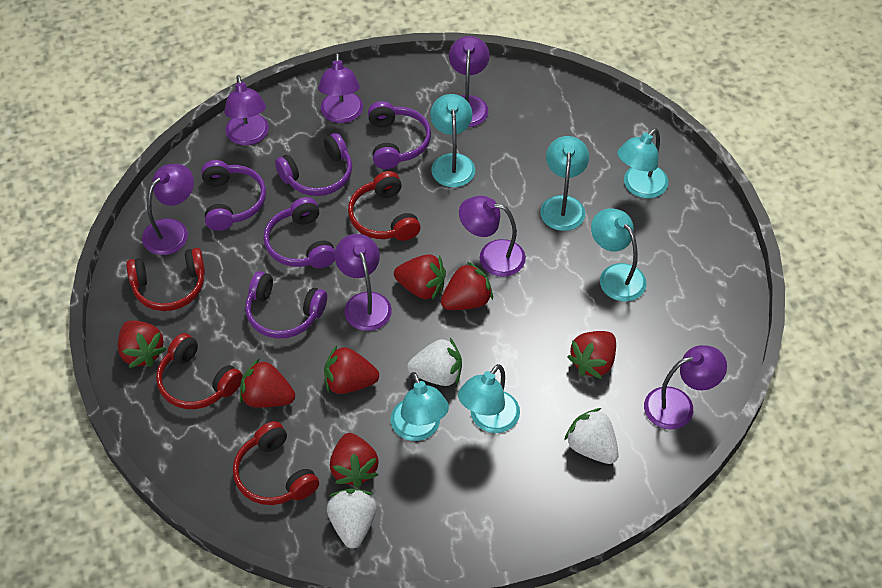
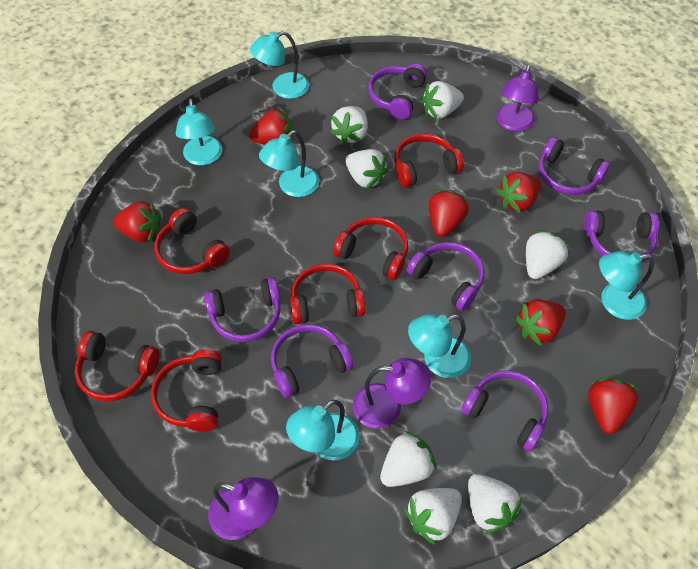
purple headphones: [201,160,266,231] [245,271,327,338] [264,197,335,268] [275,133,352,196] [368,101,431,169] = 5 -> [204,277,281,342] [271,324,354,398] [368,63,427,119] [407,242,485,311] [461,371,549,452] [538,137,611,195] [584,210,659,262] = 7
purple lamp: [142,164,194,255] [224,75,269,145] [318,53,363,123] [335,234,392,331] [449,36,490,127] [459,196,526,277] [644,345,727,430] = 7 -> [208,477,278,540] [353,358,431,429] [496,65,539,132] = 3
red headphones: [126,248,205,311] [156,333,243,409] [233,421,319,505] [348,171,421,241] = 4 -> [75,331,160,402] [151,350,222,431] [154,208,230,274] [290,264,366,325] [333,217,408,280] [394,133,464,187] = 6
red strawberry: [118,320,166,368] [240,358,295,408] [324,346,379,394] [330,433,379,488] [394,254,446,300] [441,262,493,310] [567,331,616,379] = 7 -> [113,201,161,243] [249,107,293,145] [429,190,469,237] [496,172,541,213] [515,300,566,346] [588,378,639,434] = 6
white strawberry: [327,488,377,548] [407,338,462,386] [564,408,619,464] = 3 -> [330,106,368,145] [345,149,389,189] [380,431,437,487] [404,488,462,545] [422,81,464,119] [468,474,522,534] [526,230,570,279] = 7

